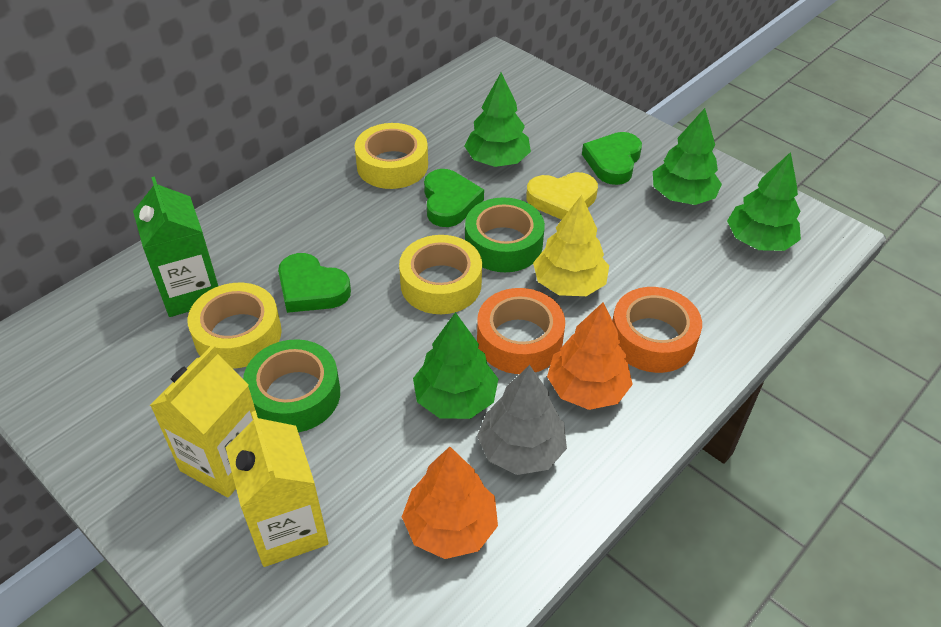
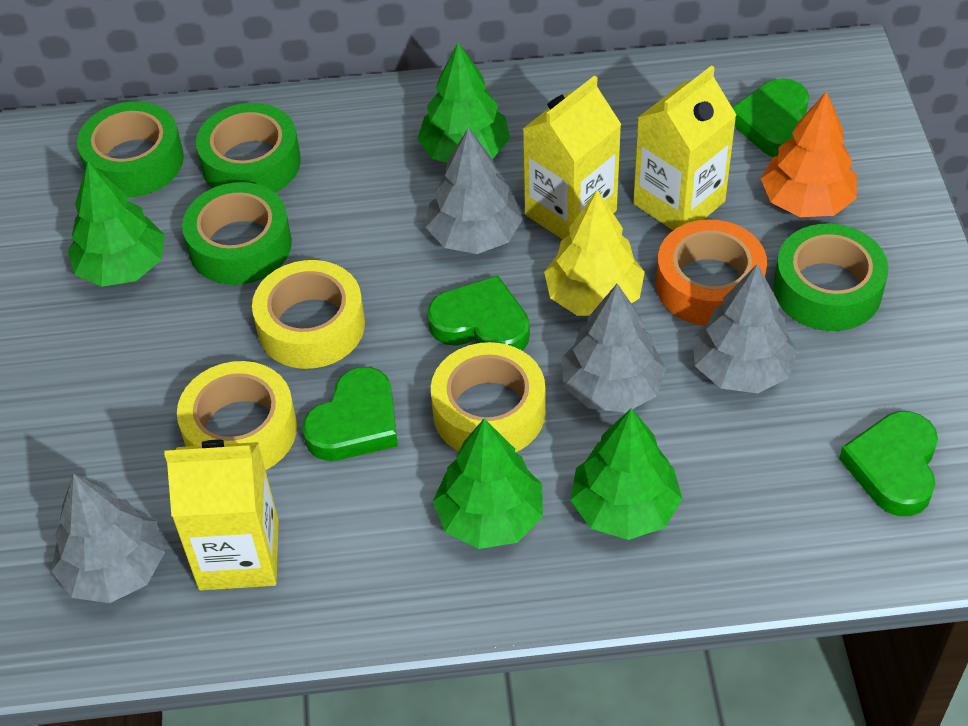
green carton: [133,176,218,317] = 1 -> none = 0
green heart: [278,253,351,313] [424,169,484,227] [582,132,642,185] = 3 -> [302,367,398,461] [427,276,530,351] [732,78,809,157] [839,411,938,516] = 4
green tape: [243,339,340,432] [465,197,545,272] = 2 -> [77,101,184,197] [182,182,292,285] [196,103,301,193] [773,224,888,331] = 4
grey tree: [477,365,567,475] = 1 -> [51,474,165,603] [426,128,523,254] [562,284,666,413] [693,264,797,393] = 4
orange tape: [477,288,565,374] [612,287,702,373] = 2 -> [656,220,767,326] = 1
orange tree: [402,447,498,559] [547,302,633,410] = 2 -> [761,91,857,217] = 1
yellow carton: [150,345,256,498] [226,411,328,567] = 2 -> [164,440,279,591] [523,76,622,240] [633,66,736,230] = 3
yellow heart: [526,172,598,220] = 1 -> none = 0

